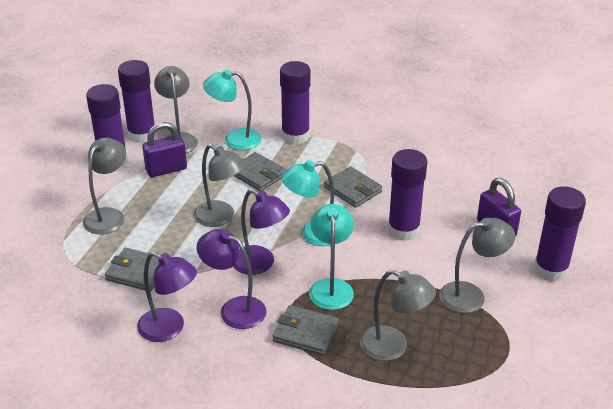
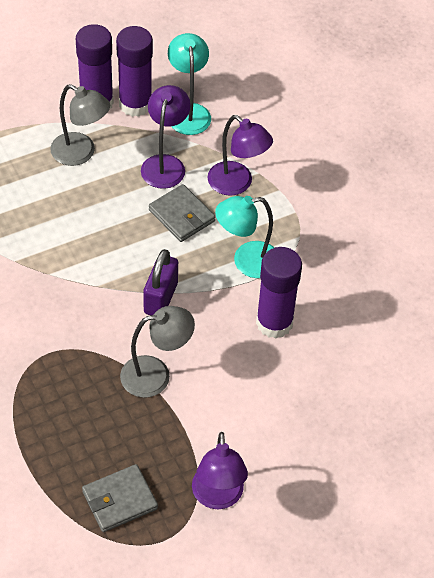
grey lamp: [83,138,126,234] [154,66,198,153] [194,144,246,227] [360,270,436,361] [439,218,515,313] = 5 -> [50,84,110,166] [120,306,195,398] = 2
grey wallet: [105,248,159,292] [234,152,287,191] [273,305,339,355] [324,166,382,208] = 4 -> [82,464,158,532] [149,184,216,242] = 2
purple glue stick: [86,84,128,168] [118,60,156,143] [280,61,310,144] [388,149,427,241] [534,186,586,282] = 5 -> [76,24,114,112] [116,26,153,117] [256,247,302,338] = 3
purple padlock: [142,122,187,177] [477,178,521,237] = 2 -> [143,249,178,315] = 1
turquoise lamp: [203,70,262,150] [281,160,334,246] [309,204,354,310] = 3 -> [168,33,211,135] [215,196,275,278] = 2

